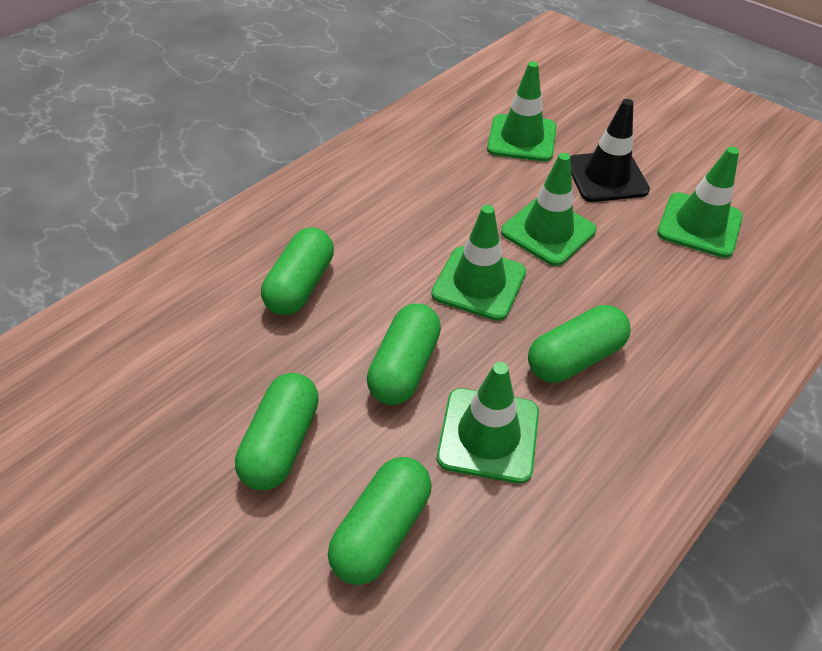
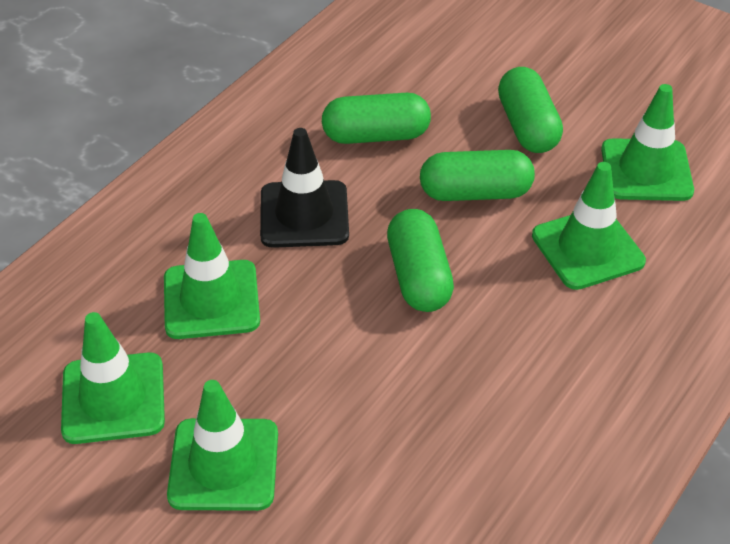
green capsule: [235,373,319,490] [261,227,334,315] [328,457,432,585] [367,303,441,405] [528,305,630,383] = 5 -> [322,93,431,144] [387,209,454,312] [420,150,535,201] [498,67,563,153] = 4

